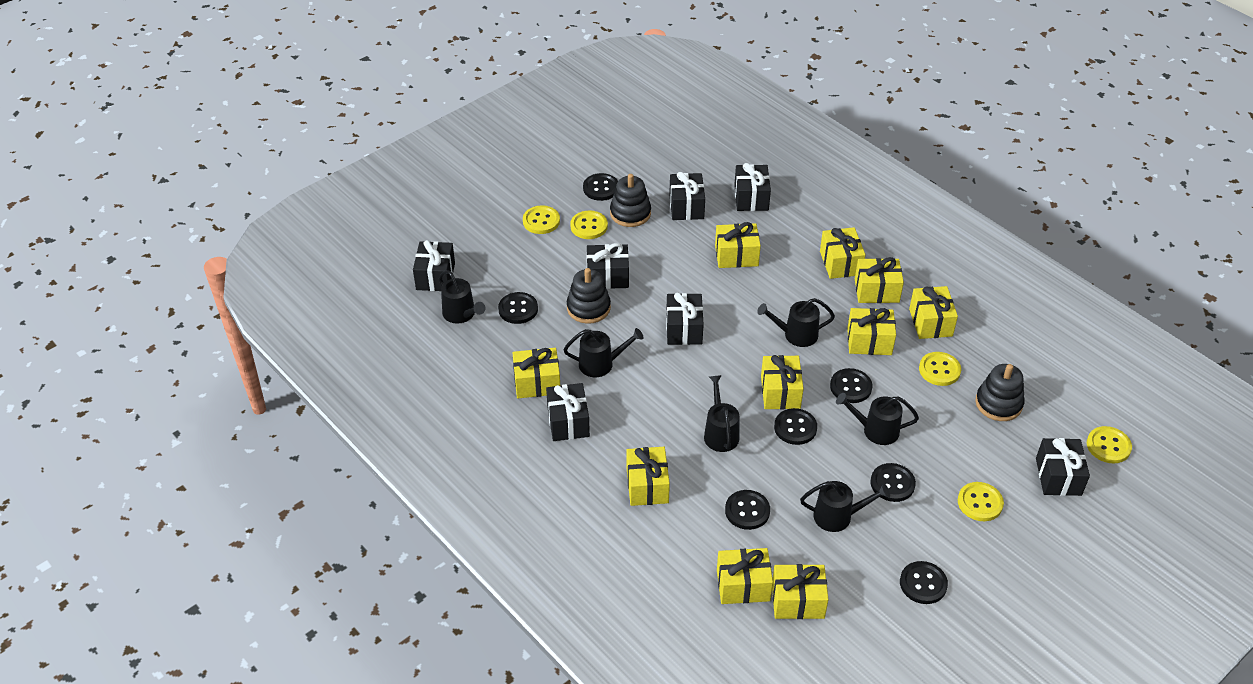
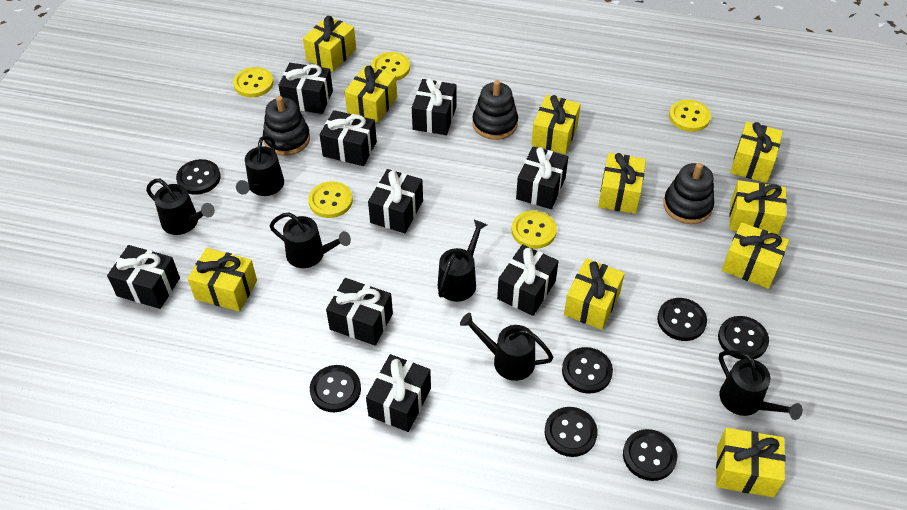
black gift: [413,240,455,291] [546,383,590,441] [587,243,629,289] [666,293,704,345] [669,172,705,220] [734,163,771,211] [1036,438,1090,496] = 7 -> [107,245,180,309] [278,63,333,114] [320,110,377,166] [326,278,393,346] [366,354,431,432] [368,169,423,233] [412,78,457,135] [497,244,559,316] [516,146,568,209] = 9

